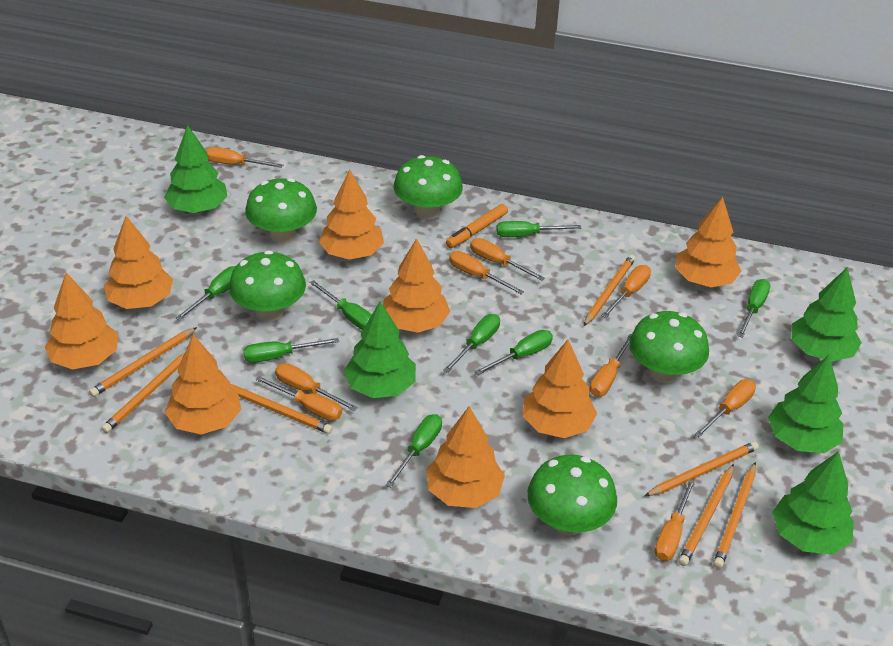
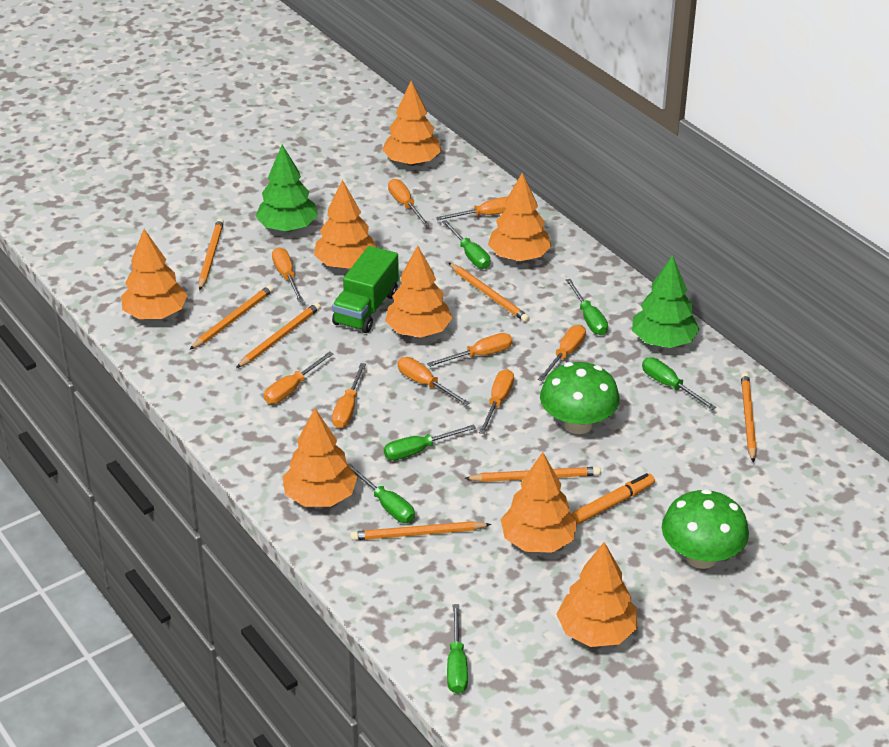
green mushroom: [229,250,306,321] [245,178,317,243] [393,155,463,219] [527,455,617,536] [629,311,709,383] = 5 -> [540,362,620,434] [662,489,749,569] = 2
green screwdriver: [176,266,236,320] [243,338,339,363] [310,280,372,330] [386,414,442,488] [443,314,500,373] [474,330,553,375] [496,221,581,237] [737,279,771,338] = 8 -> [348,463,415,523] [384,424,476,460] [442,220,490,269] [447,604,468,694] [566,279,608,335] [642,357,716,410] = 6
green tree: [164,125,228,213] [344,301,416,398] [768,355,844,453] [772,451,854,555] [792,267,862,362] = 5 -> [256,145,318,232] [632,255,699,348] = 2
green truck: none = 0 -> [332,246,399,333] = 1

